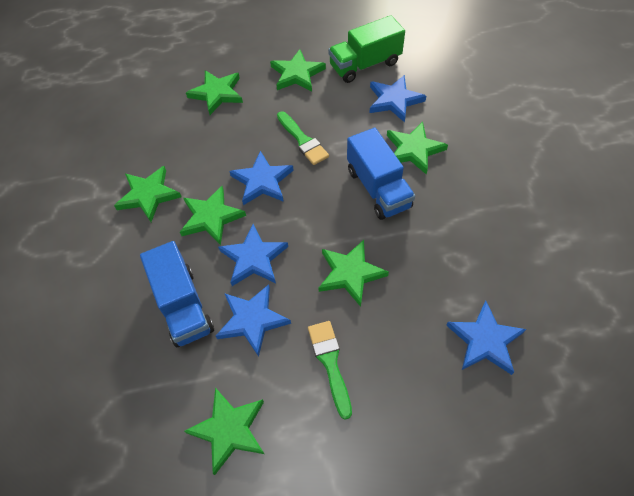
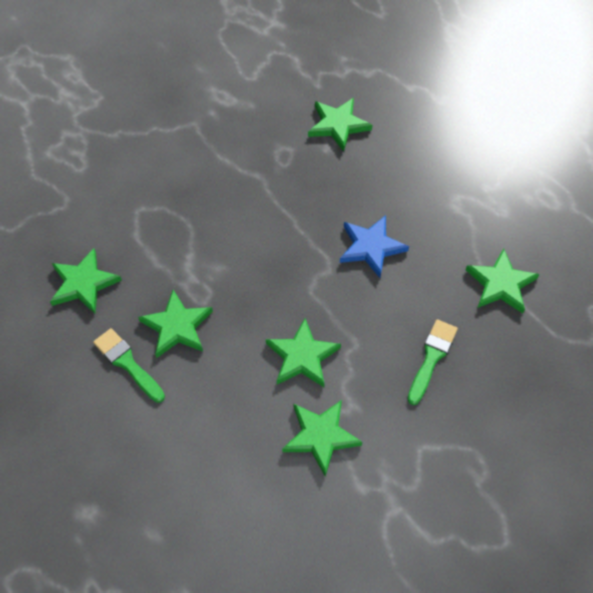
blue star: [216,284,291,357] [218,224,288,286] [229,151,294,205] [369,75,426,123] [446,301,526,375] = 5 -> [340,215,409,278] = 1
blue truck: [140,241,214,347] [347,128,415,220] = 2 -> none = 0
green star: [114,166,182,222] [180,186,246,245] [184,388,264,475] [186,70,243,115] [270,49,326,92] [319,240,389,307] [387,122,448,175] = 7 -> [50,249,122,313] [138,290,213,358] [266,319,341,387] [282,400,362,476] [308,98,372,152] [466,248,539,313] = 6
green truck: [328,15,405,83] = 1 -> none = 0

